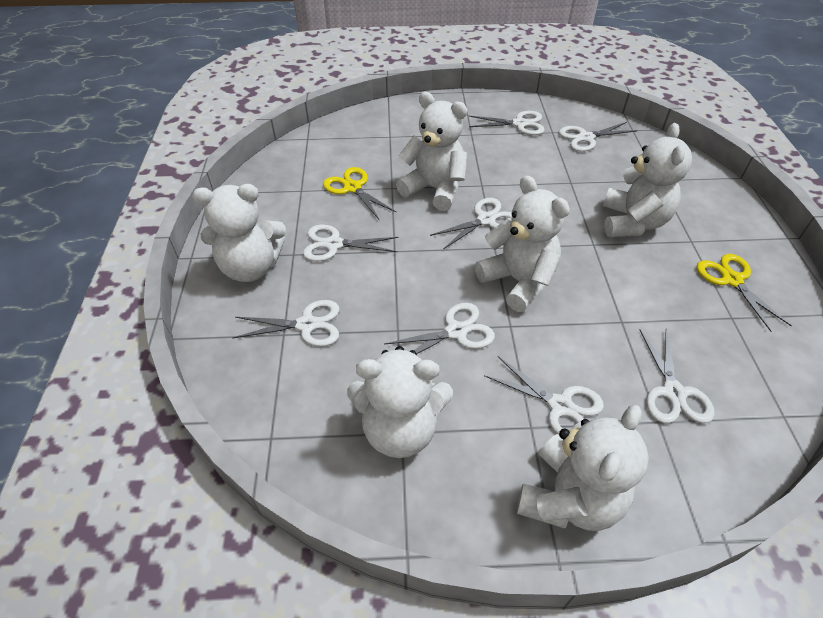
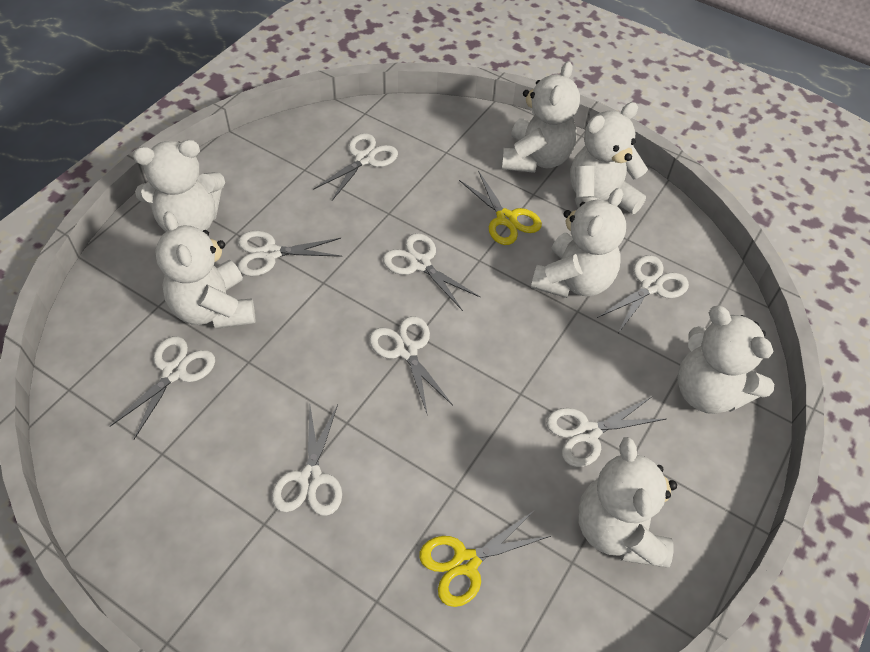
white teddy bear: [192,184,286,282] [347,346,453,458] [396,92,468,211] [475,176,570,312] [517,405,649,531] [603,123,692,237] = 6 -> [133,140,225,232] [155,211,255,329] [501,61,580,173] [531,188,626,298] [570,102,648,214] [578,437,677,567] [677,306,774,414] = 7

